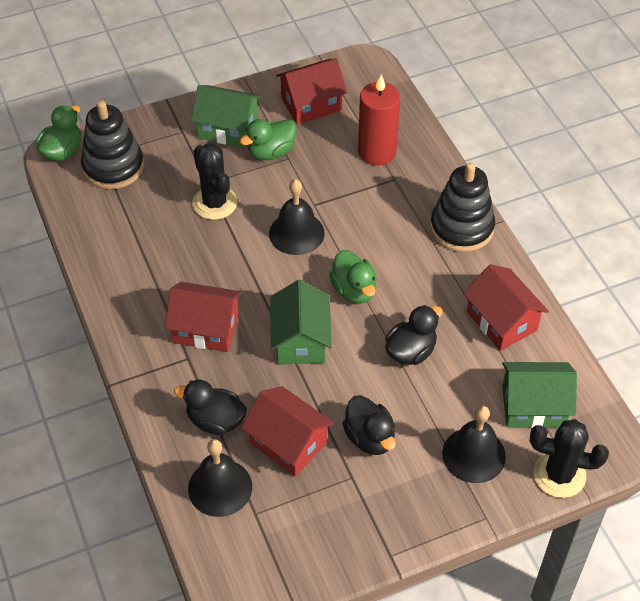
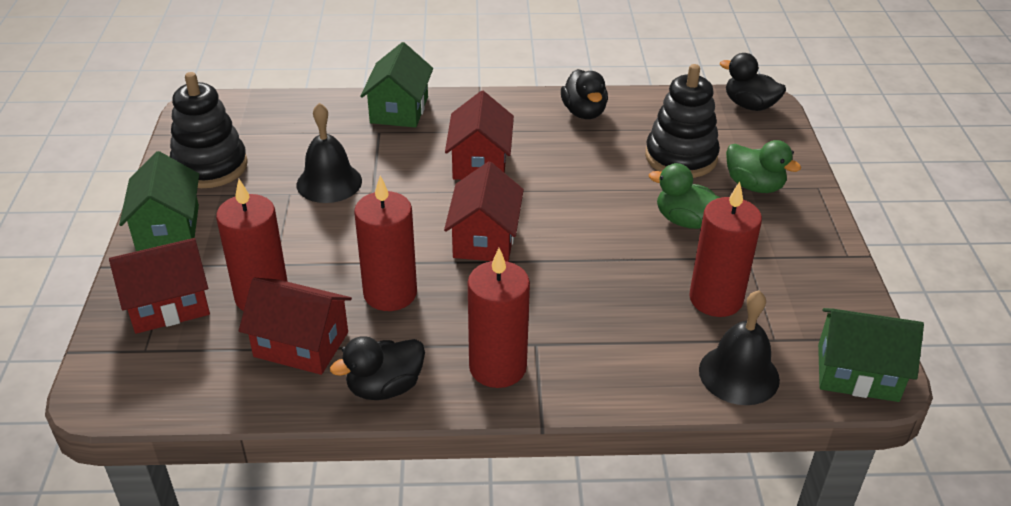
black bell: [188,439,252,517] [269,179,325,255] [442,406,506,483] = 3 -> [297,103,362,203] [699,290,780,405] = 2
black cactus: [192,144,237,220] [530,419,609,498] = 2 -> none = 0
green duck: [36,105,81,161] [240,119,297,160] [329,250,377,304] = 3 -> [649,163,721,229] [726,140,801,193] = 2
red candle: [358,74,400,166] = 1 -> [216,179,288,311] [354,176,417,311] [468,248,530,388] [689,182,762,317] = 4

